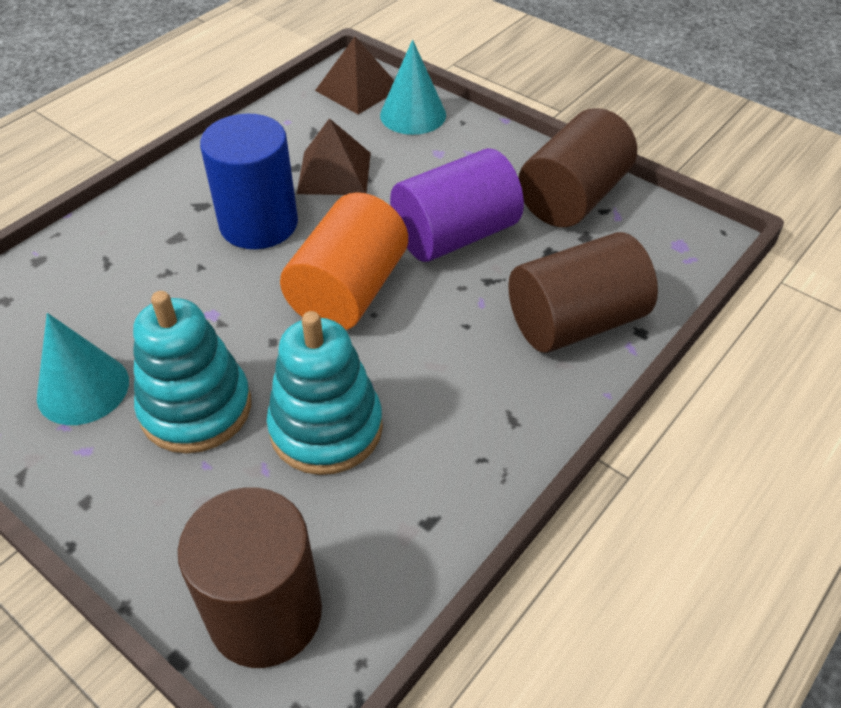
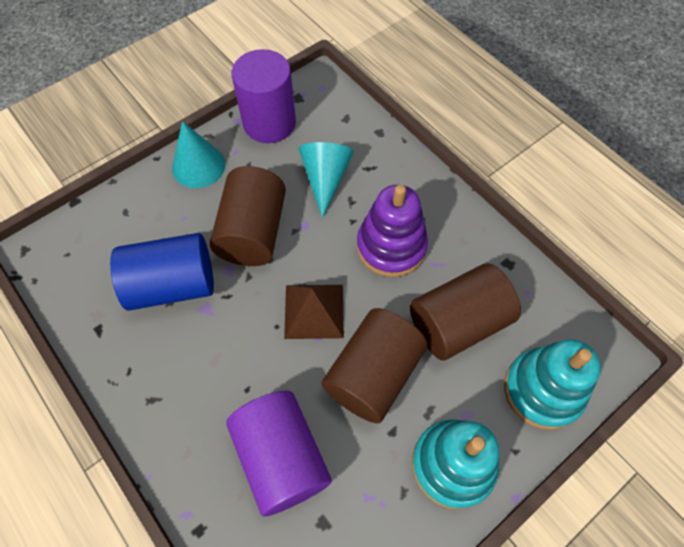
brown pyramid: [297,118,371,195] [315,37,394,114] = 2 -> [284,285,344,339] = 1
orange cylinder: [280,192,408,330] = 1 -> none = 0
purple cylinder: [390,148,524,262] = 1 -> [226,390,332,517] [232,49,296,143] = 2
purple stacking toy: none = 0 -> [357,185,428,277] = 1

